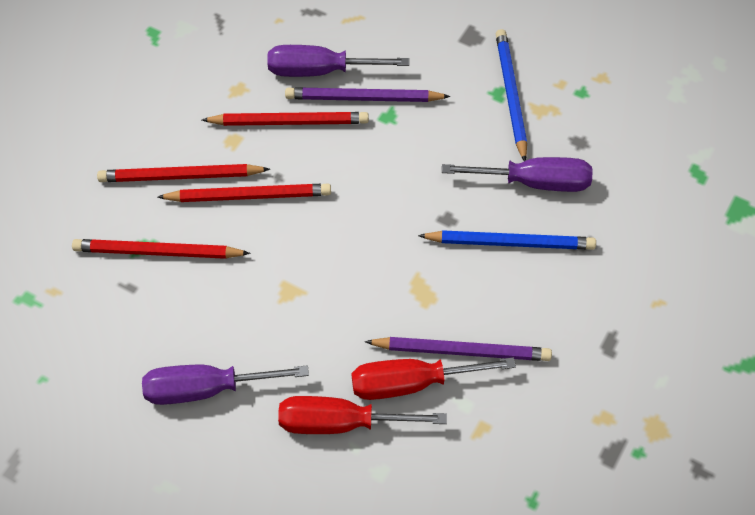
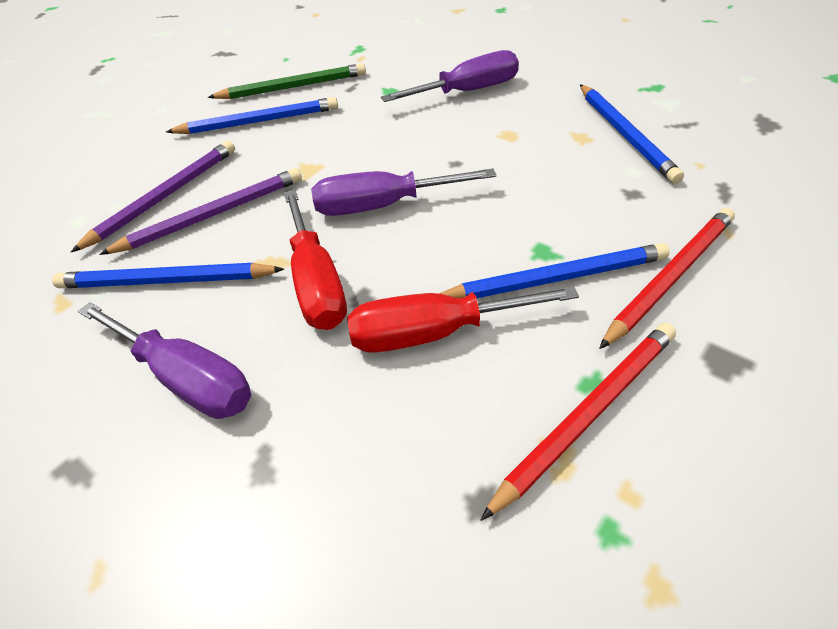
blue pencil: [418,230,596,250] [496,29,527,161] = 2 -> [52,263,284,288] [166,97,338,134] [439,243,670,298] [580,84,684,184] = 4
green pencil: none = 0 -> [208,63,366,99] = 1
red pencil: [72,239,250,259] [97,164,270,182] [158,184,331,202] [202,112,369,126] = 4 -> [481,323,676,521] [599,208,735,349] = 2

